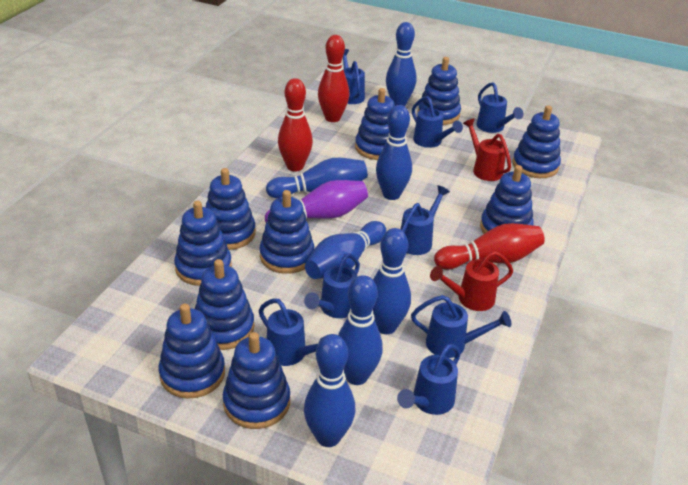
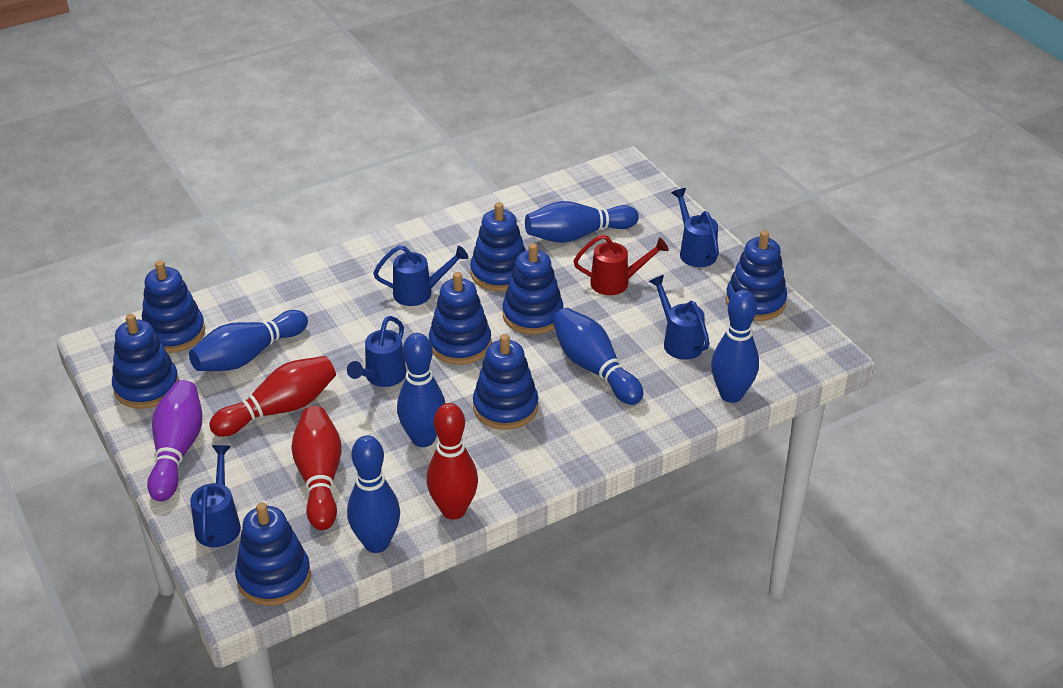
blue bowling pin: [266,158,368,198] [304,334,355,447] [305,221,386,279] [338,275,383,385] [373,228,411,334] [376,105,412,200] [386,22,416,106] = 7 -> [189,310,308,371] [347,435,400,553] [397,333,445,447] [525,201,639,243] [552,308,643,405] [711,290,759,403] = 6
blue stacking toy: [159,304,225,399] [174,201,232,286] [195,259,254,350] [206,168,256,250] [223,332,290,429] [259,190,315,274] [355,88,395,160] [418,57,461,125] [480,165,534,234] [513,105,561,178] = 10 -> [112,314,179,409] [142,261,205,353] [235,502,311,606] [429,272,491,365] [470,202,526,291] [473,334,538,430] [503,243,564,335] [726,230,787,321] = 8
blue watering can: [259,298,325,366] [304,253,360,318] [343,49,365,104] [397,344,460,415] [400,185,450,255] [411,295,511,358] [412,96,463,148] [476,82,523,133] = 8 -> [190,445,241,548] [347,316,406,387] [373,245,468,306] [649,275,710,360] [672,188,719,267] = 5
red watering can: [430,251,513,311] [463,118,511,181] = 2 -> [574,235,668,295] = 1

